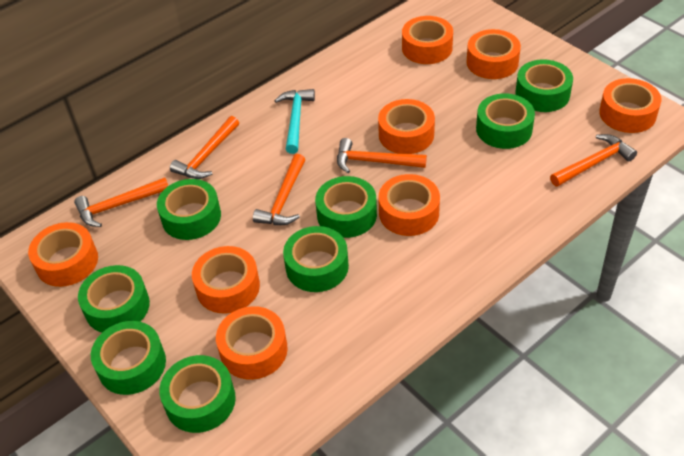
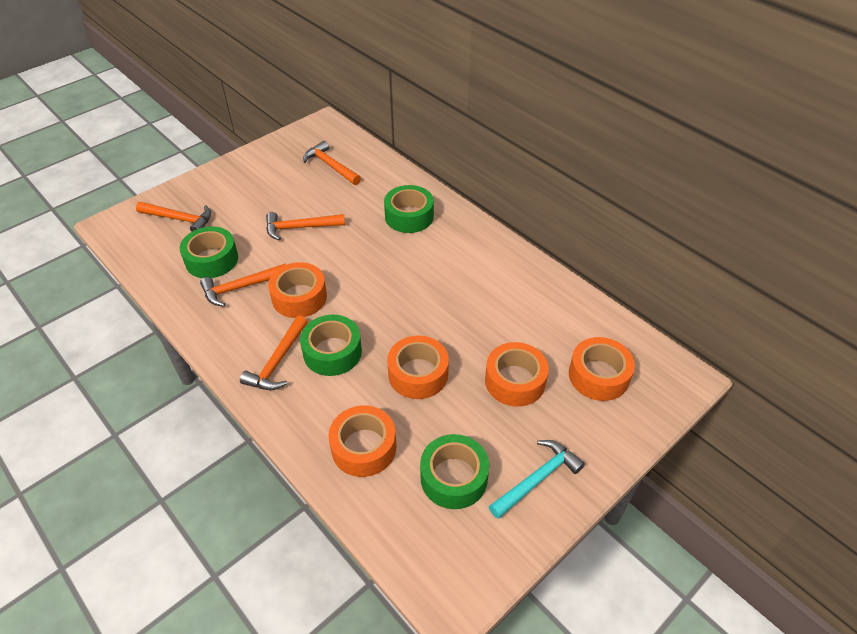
green tape: [78,265,150,332] [91,321,166,395] [157,179,221,240] [159,355,236,433] [283,226,349,292] [315,176,377,238] [476,94,535,149] [515,59,573,112] = 8 -> [180,226,238,278] [300,315,362,376] [384,185,434,233] [420,434,489,509] = 4
orange tape: [28,222,98,287] [192,246,260,314] [216,306,288,380] [378,99,435,154] [378,174,440,236] [402,16,453,64] [467,29,521,79] [599,78,662,133] = 8 -> [268,262,327,318] [329,405,396,477] [387,335,449,399] [485,342,549,407] [569,337,635,401] = 5

